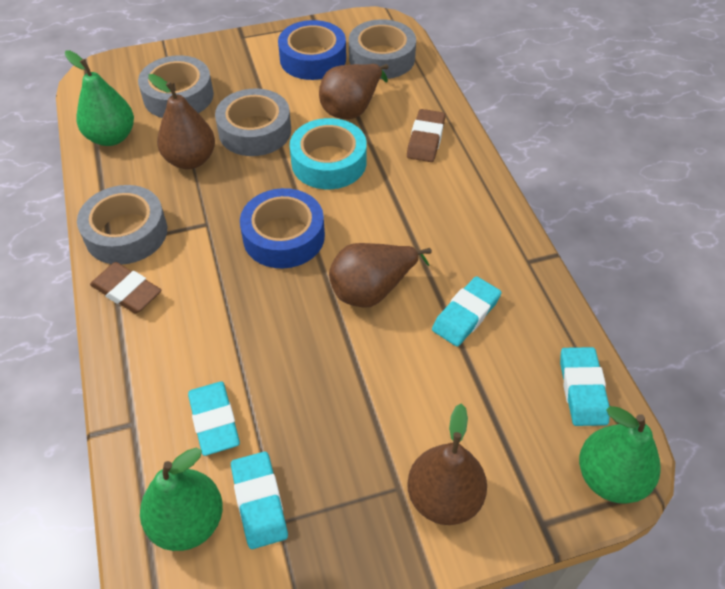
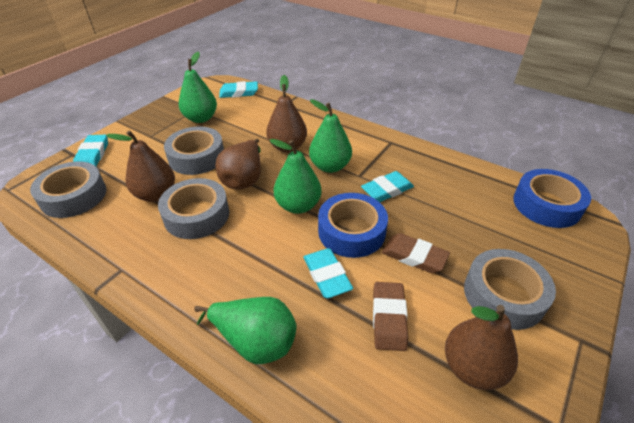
green pear: [65,51,134,146] [140,447,223,551] [579,406,661,504] = 3 -> [179,52,217,123] [194,297,296,364] [269,139,322,214] [309,99,352,173] = 4
turquoise tape: [290,118,367,189] = 1 -> none = 0

